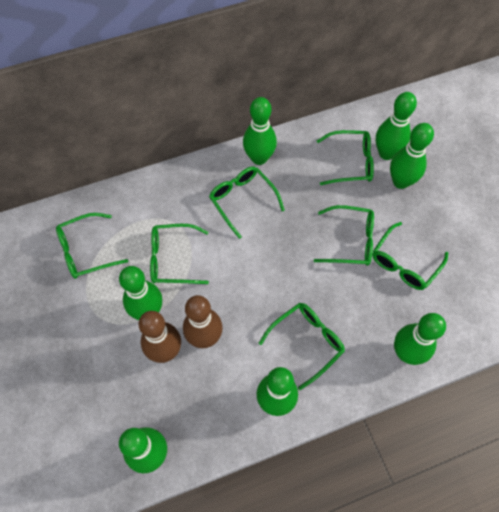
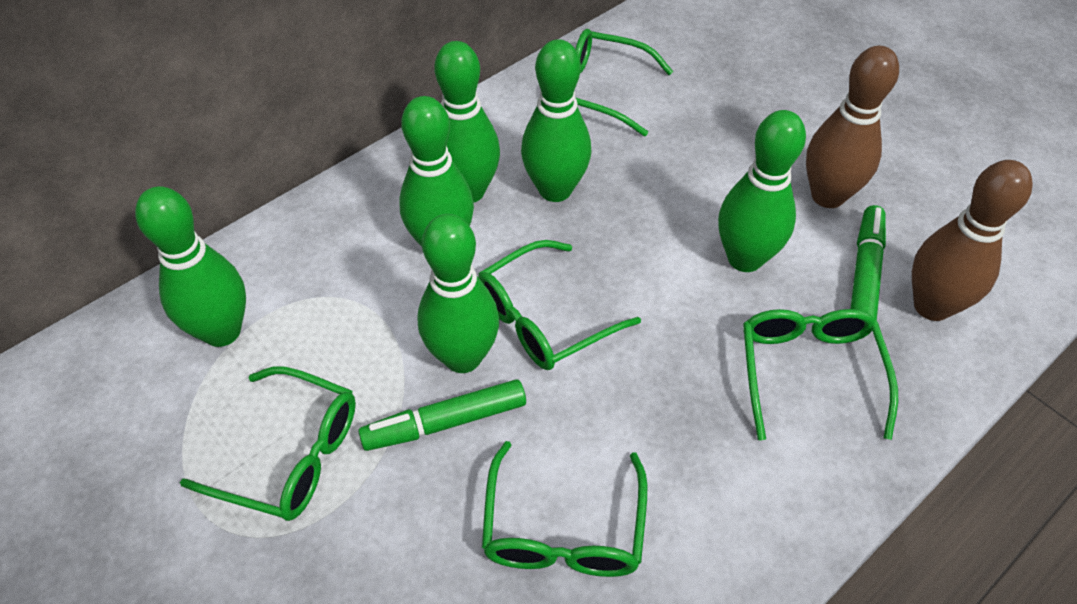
green bowling pin: [119,266,162,320] [119,427,167,473] [243,97,277,165] [256,367,298,416] [376,92,417,160] [390,123,434,189] [394,313,446,365] = 7 -> [135,186,246,347] [399,96,474,246] [417,214,499,373] [434,41,500,203] [521,39,591,202] [718,110,806,272] = 6
green glasses: [56,213,128,279] [150,224,209,284] [209,167,285,239] [259,303,345,390] [314,205,374,266] [317,130,374,185] [372,222,448,290] = 7 -> [180,366,356,521] [478,240,641,370] [482,441,647,577] [575,29,673,136] [743,309,898,440] = 5
green marker: none = 0 -> [358,379,526,451] [850,205,886,321] = 2

